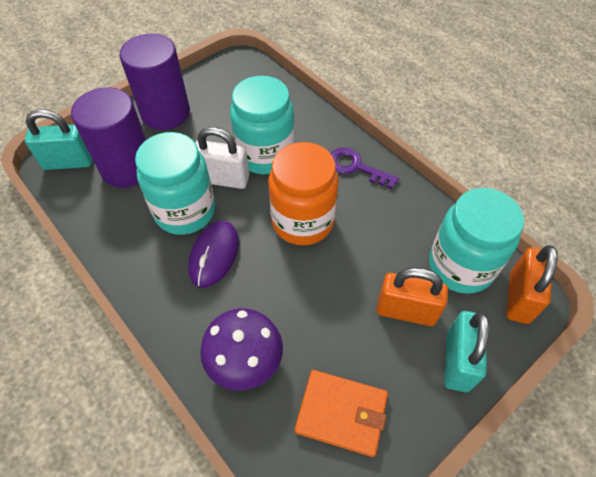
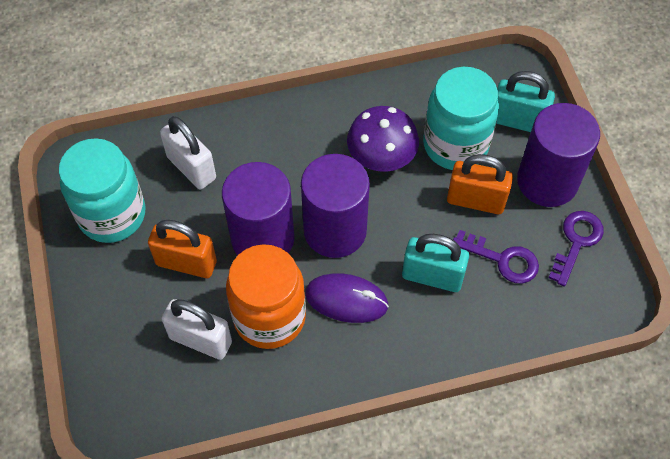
orange wallet: [295,370,388,457] = 1 -> none = 0
purple cylinder: [71,87,146,188] [120,34,190,130] = 2 -> [222,162,294,255] [301,154,370,258] [517,103,600,207] = 3
purple key: [331,147,399,189] = 1 -> [453,230,539,283] [549,211,604,287] = 2
turquoise jar: [135,132,215,235] [230,76,294,174] [429,188,524,294] = 3 -> [59,138,145,243] [423,67,499,170] = 2
white padlock: [195,127,249,189] = 1 -> [160,116,216,189] [162,299,232,360] = 2

